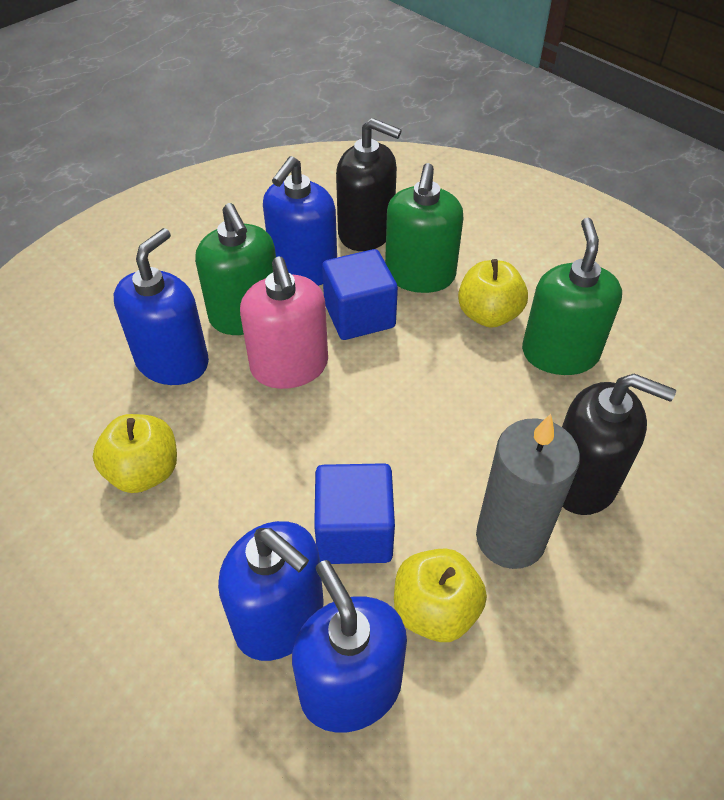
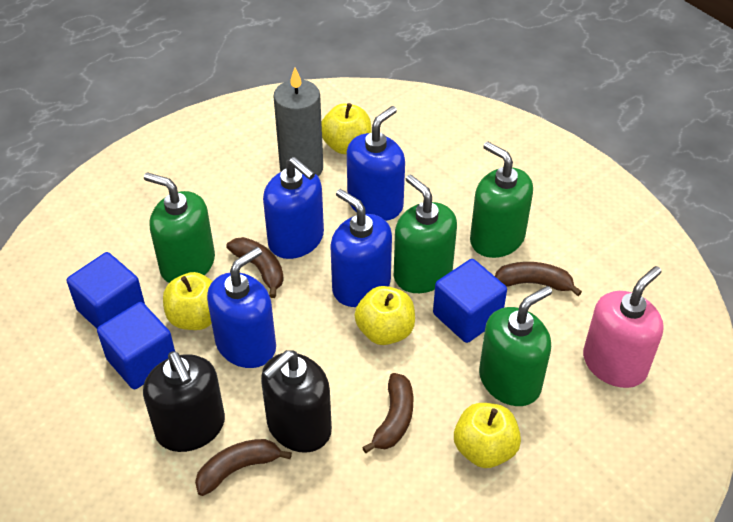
blue cube: [314,463,395,564] [322,249,398,340] = 2 -> [67,252,145,328] [97,302,175,389] [433,259,507,343] = 3
brown banana: none = 0 -> [195,439,292,496] [226,237,284,298] [362,373,413,453] [495,262,582,296] = 4
green soap dispenser: [195,203,276,335] [385,163,463,293] [522,218,622,375] = 3 -> [144,172,215,283] [394,174,457,293] [470,142,533,258] [479,286,552,406] = 4
yellow apple: [93,414,177,493] [394,548,487,642] [458,259,528,328] = 3 -> [163,272,213,330] [321,103,372,154] [354,286,415,345] [454,403,521,468] = 4

